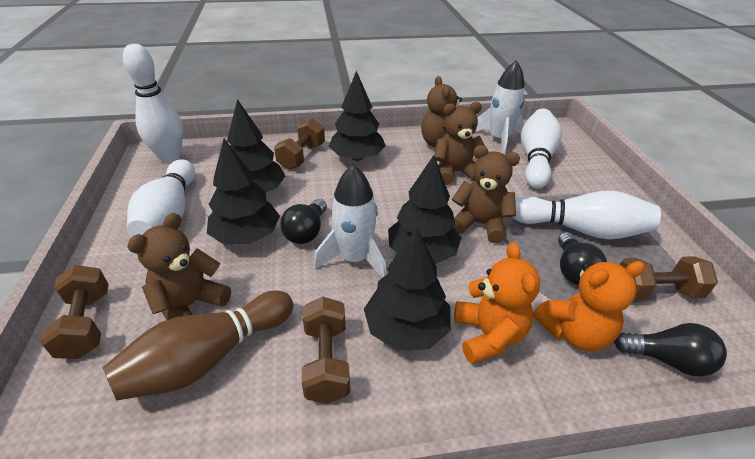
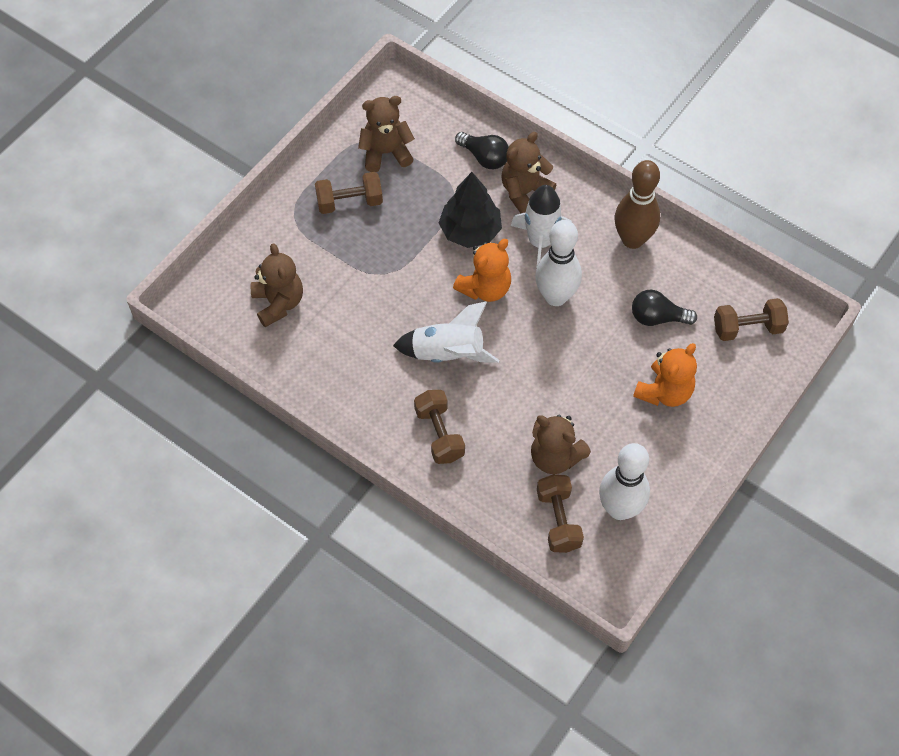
black light bulb: [280,199,327,244] [558,232,607,286] [614,323,727,377] = 3 -> [455,132,509,169] [632,290,697,326] = 2
black tree: [207,139,280,244] [227,99,285,192] [329,71,386,161] [364,228,451,351] [388,155,461,264] = 5 -> [439,172,502,248] = 1
white bowling pin: [123,44,183,163] [127,159,195,237] [513,190,661,240] [521,108,562,189] = 4 -> [535,220,582,306] [599,443,650,520] = 2

